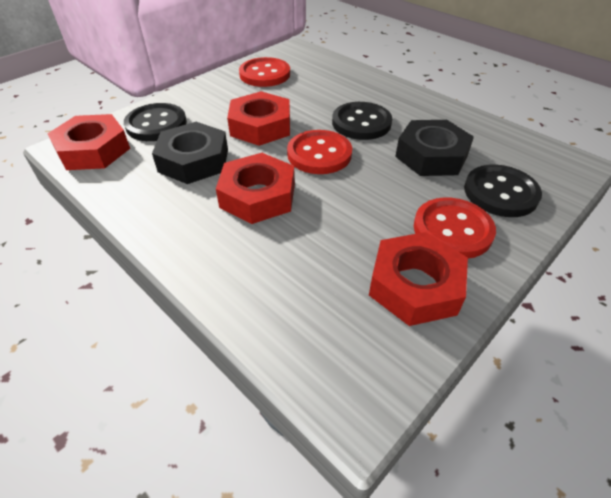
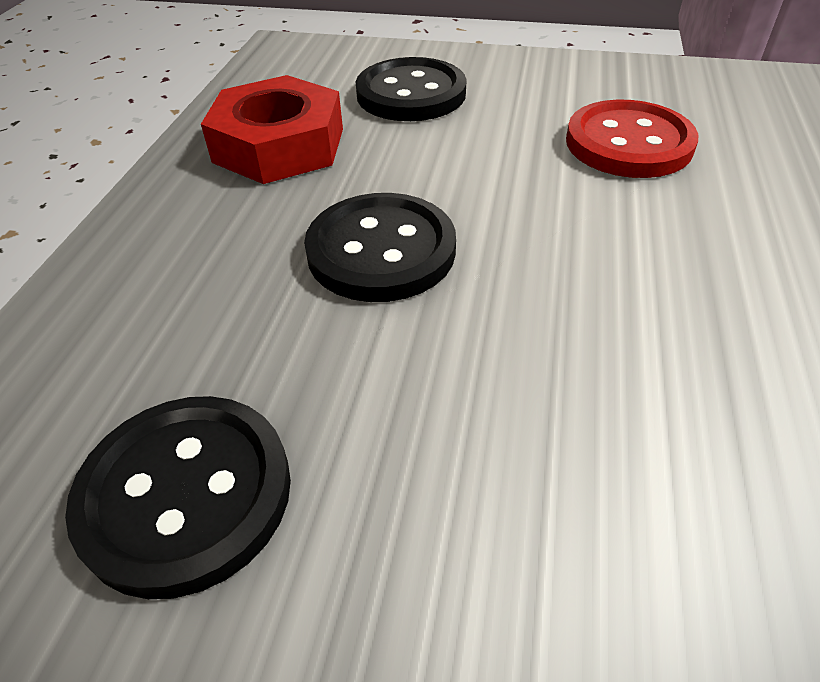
black nut: [152,122,228,184] [395,120,474,176] = 2 -> none = 0
red button: [239,57,290,87] [287,130,352,174] [414,197,496,259] = 3 -> [566,100,698,178] = 1
red nut: [47,114,130,170] [216,153,295,224] [227,91,290,146] [369,232,468,326] = 4 -> [201,75,343,184] = 1

